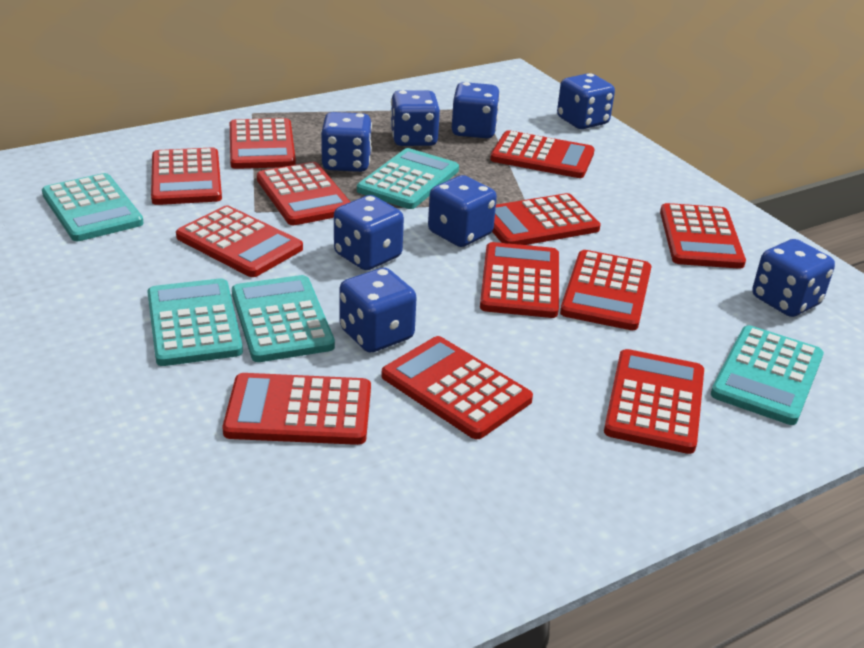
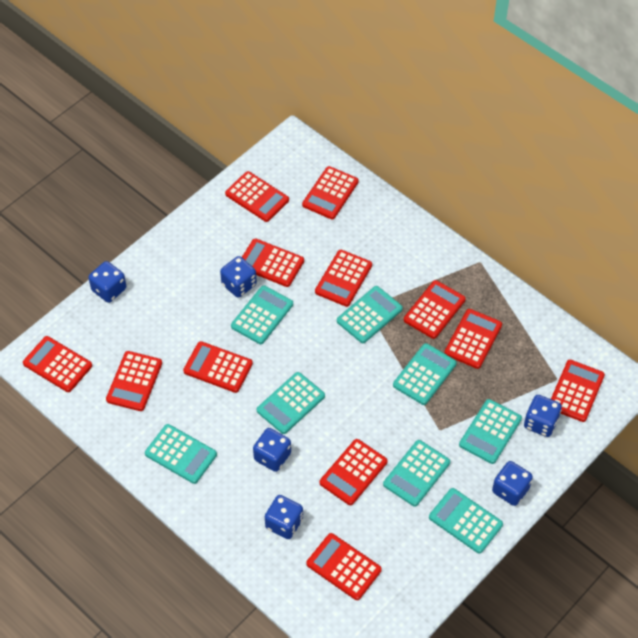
blue dice: [321,112,372,172] [334,195,404,270] [339,268,417,353] [390,90,440,146] [428,175,497,247] [452,82,500,138] [557,73,615,129] [752,239,835,317] = 8 -> [88,261,126,303] [220,256,257,298] [253,428,291,472] [265,495,303,539] [492,461,533,506] [524,395,562,437] = 6
turquoise calculator: [42,173,144,241] [147,278,243,366] [232,275,335,362] [357,148,459,209] [711,325,824,425] = 5 -> [145,424,217,484] [231,285,293,344] [257,372,325,434] [337,286,403,343] [383,440,450,507] [393,343,457,405] [429,488,503,554] [459,399,522,464] = 8

